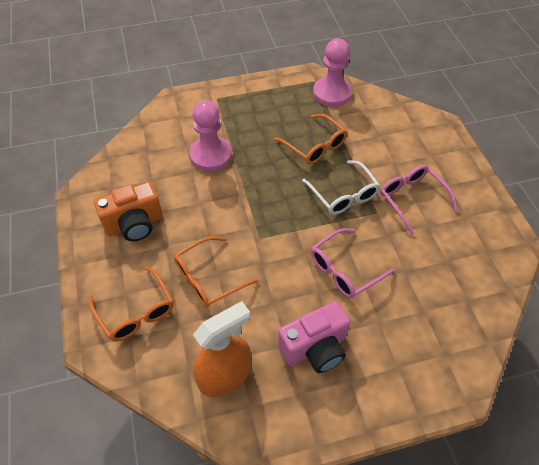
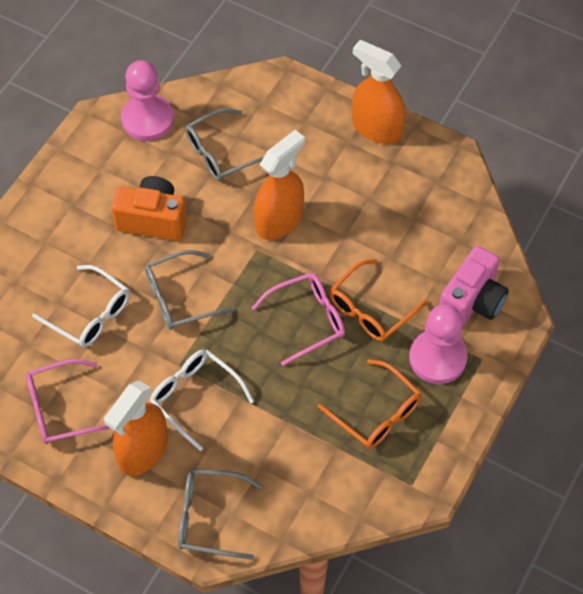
grey glasses: none = 0 -> [145,250,235,330] [178,469,263,560] [185,108,264,181] = 3
orange glasses: [89,266,174,342] [174,236,258,308] [274,114,348,165] = 3 -> [318,359,422,449] [329,259,428,341] = 2
orange spray bottle: [193,301,251,397] = 1 -> [104,381,168,476] [254,130,305,240] [352,40,405,144] = 3
white glasses: [302,160,380,215] = 1 -> [32,265,129,348] [150,350,254,451] = 2

